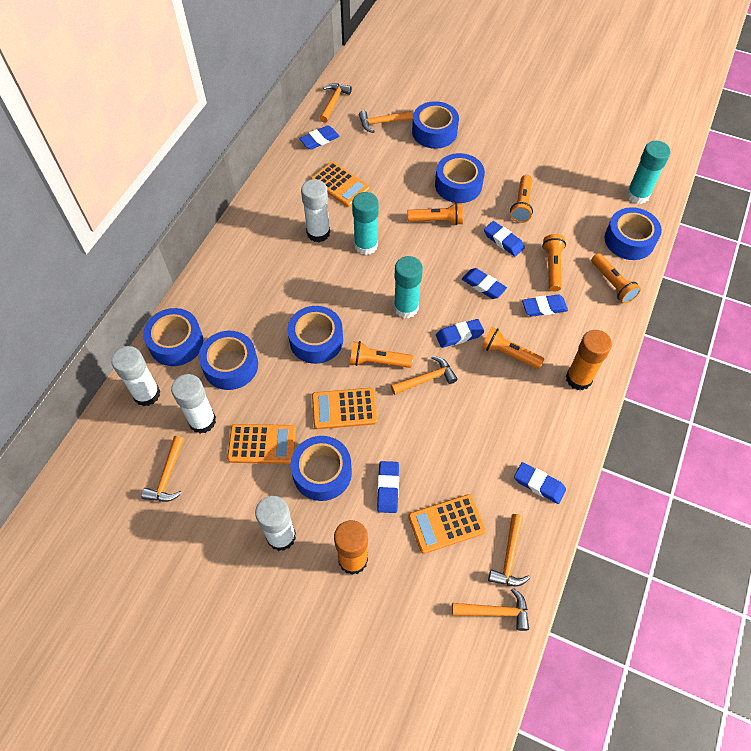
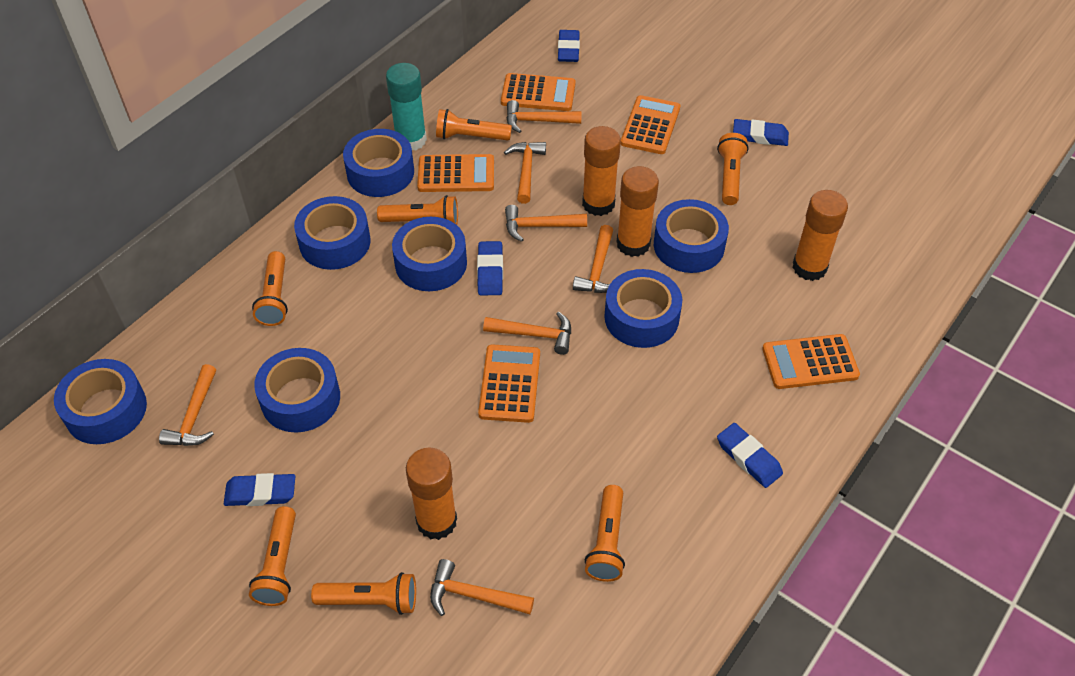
blue eraser: [299,125,340,150] [377,461,399,513] [436,319,484,348] [462,268,507,299] [484,221,525,256] [514,462,566,504] [522,294,568,317] = 7 -> [224,473,296,506] [477,241,503,295] [558,30,580,62] [717,423,783,488] [733,119,789,146] = 5
orange calculator: [227,424,296,464] [311,162,370,207] [312,388,378,429] [408,494,486,554] = 4 -> [417,154,494,192] [478,344,540,423] [501,73,576,111] [621,95,680,154] [762,334,860,389] = 5
orange flashlight: [350,341,413,368] [407,202,463,225] [481,327,544,369] [510,175,533,223] [542,234,566,292] [591,253,641,304] = 6 -> [249,506,296,606] [252,251,288,326] [311,572,416,615] [377,195,458,225] [436,109,512,140] [585,485,625,582] [717,133,749,205] = 7
orange glue stick: [334,520,368,575] [566,330,612,390] = 2 -> [406,448,457,540] [582,126,621,216] [617,166,659,257] [792,190,848,281] = 4
orange hammer: [141,436,184,502] [320,83,352,123] [359,111,413,133] [391,356,458,395] [452,588,529,631] [488,514,530,587] = 6 -> [159,364,216,446] [430,559,534,616] [483,312,571,355] [504,142,546,204] [505,205,587,242] [506,100,582,133] [573,225,613,293] = 7
turquoise glue stick: [352,192,379,255] [394,256,423,318] [626,141,671,204] = 3 -> [386,63,427,150] = 1
white glue stick: [111,346,160,407] [171,374,216,434] [255,496,296,551] [301,179,330,242] = 4 -> none = 0

